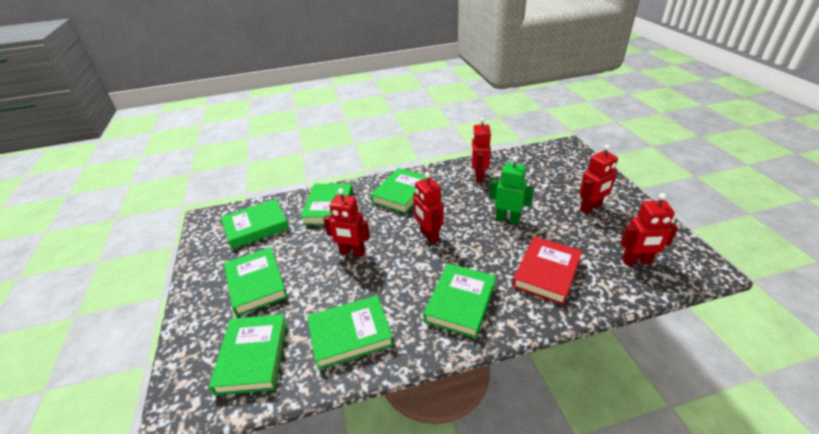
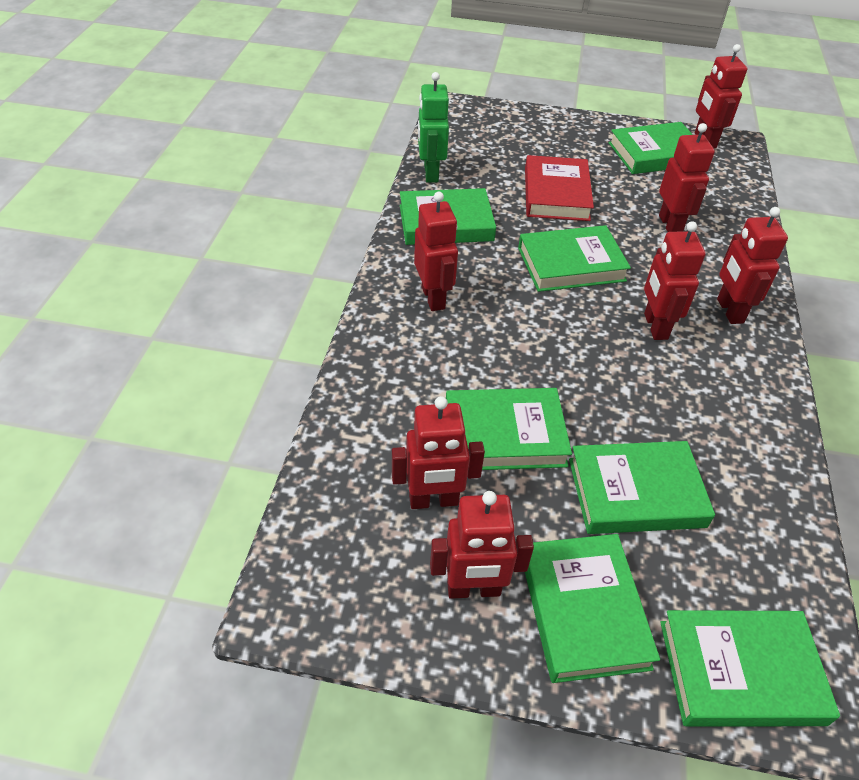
red robot: [323,188,370,257] [413,172,444,244] [471,117,491,182] [579,144,618,214] [620,193,678,265] = 5 -> [392,396,485,509] [414,192,458,311] [430,491,534,599] [644,221,706,340] [659,123,715,232] [695,44,747,148] [717,207,788,324] = 7

